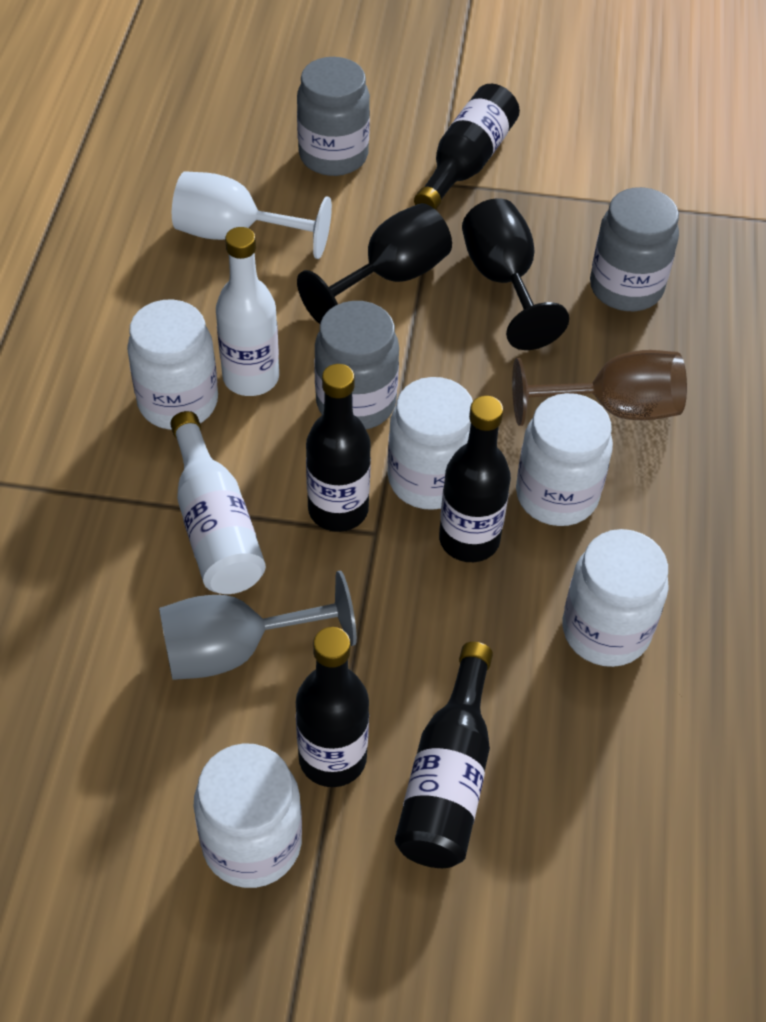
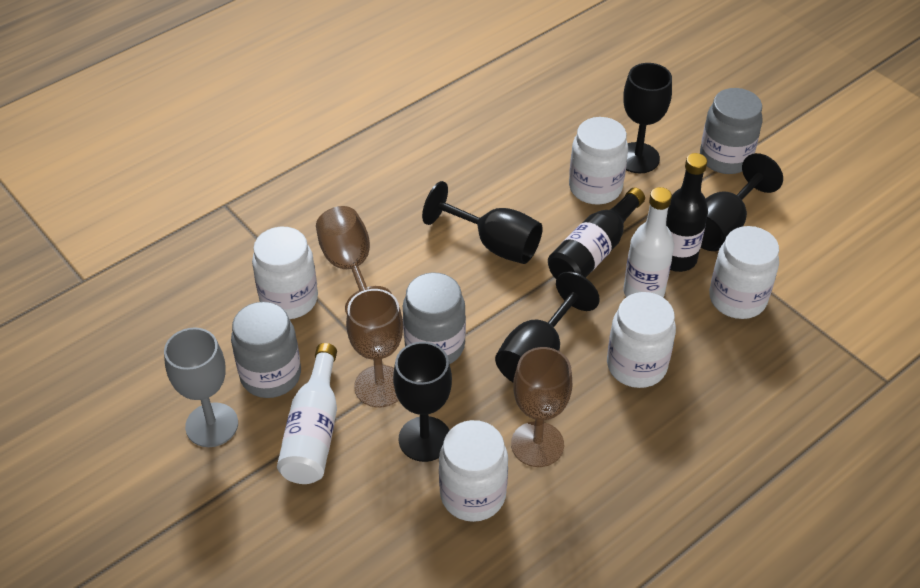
black bottle: [296,627,369,787] [306,364,371,532] [395,642,493,868] [414,84,520,210] [439,396,511,562] = 5 -> [548,188,645,279] [666,153,708,272] = 2
black goblet: [297,203,452,324] [462,198,569,350] = 2 -> [393,342,452,462] [422,181,543,264] [495,272,600,382] [623,63,672,173] [701,153,783,251] = 5
brown goblet: [512,350,687,426] = 1 -> [316,206,392,314] [346,289,403,408] [511,347,572,467] = 3
white goblet: [172,171,332,259] = 1 -> none = 0

